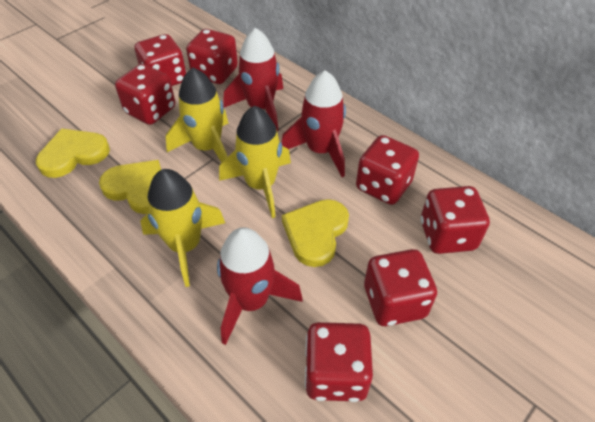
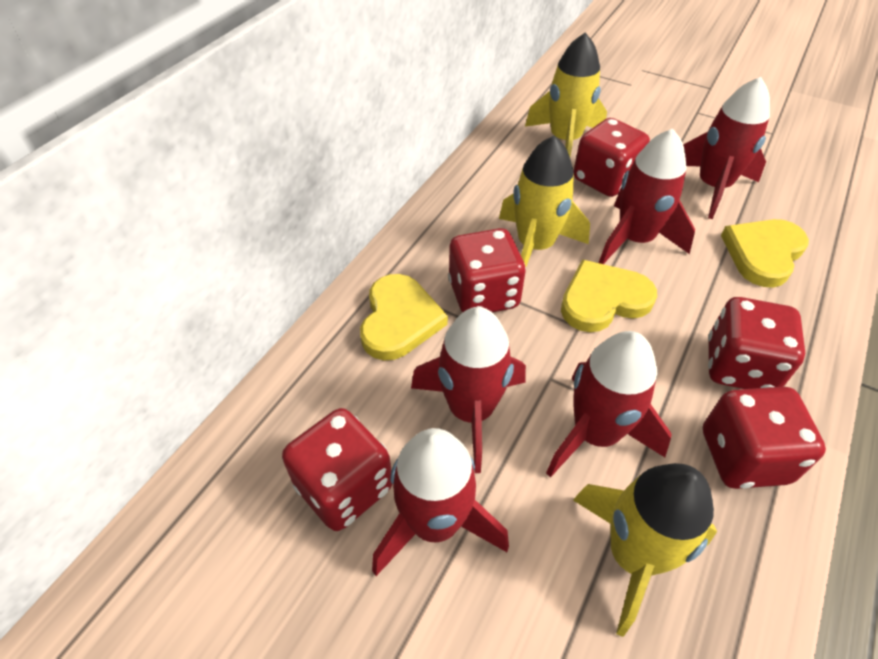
red dice: [115,64,175,125] [135,34,187,86] [186,29,238,84] [305,322,373,402] [356,135,419,205] [364,249,437,326] [421,186,490,254] = 7 -> [282,408,392,531] [448,228,526,313] [573,118,650,197] [703,386,826,489] [708,297,805,389] = 5
red rocket: [217,227,303,345] [223,28,283,131] [281,70,346,177] = 3 -> [372,428,509,576] [411,307,526,473] [546,331,672,478] [599,128,695,264] [683,77,770,219] = 5

